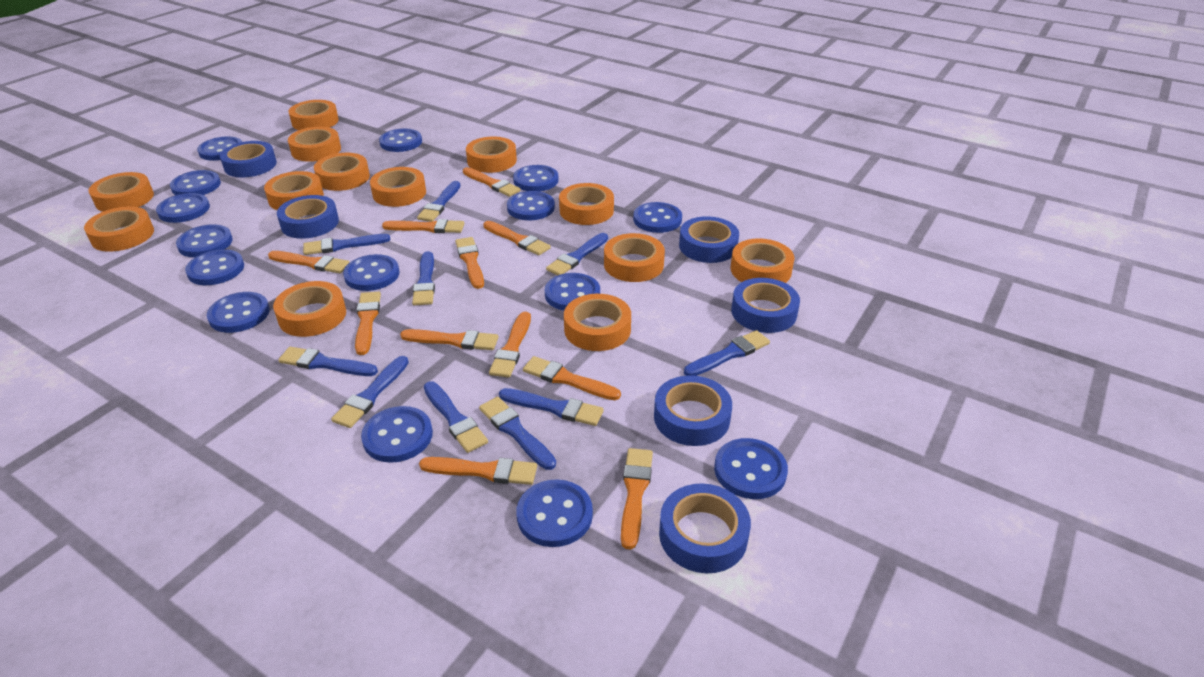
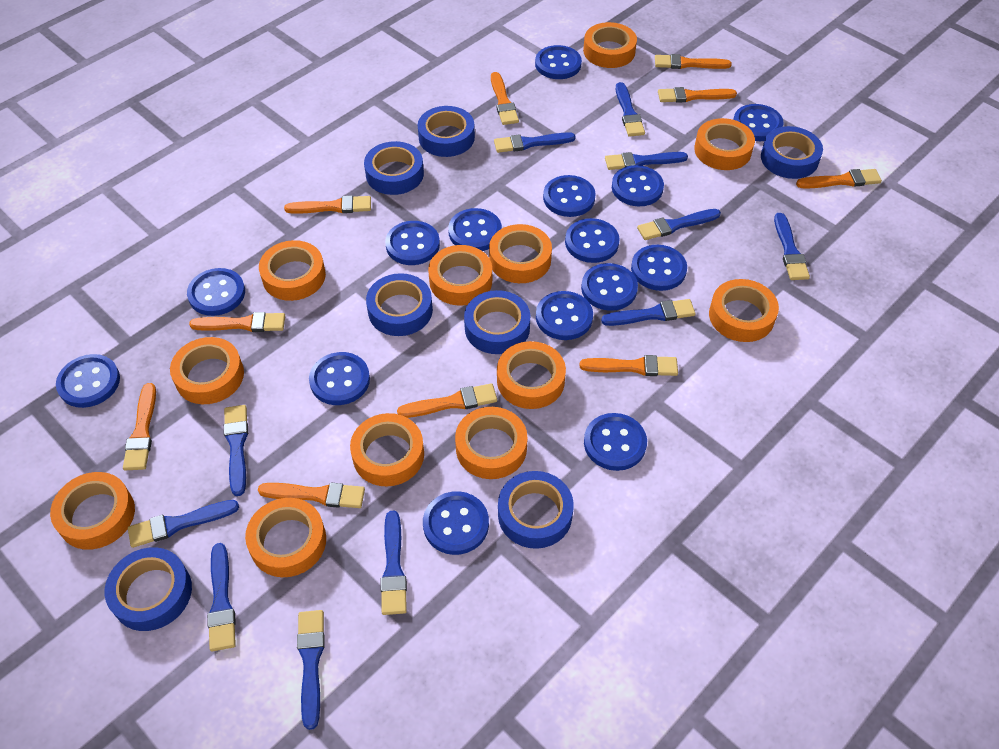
blue brush: [278,347,378,376] [303,234,390,255] [331,356,409,428] [412,251,435,306] [417,181,461,222] [424,381,488,453] [479,397,556,470] [499,388,604,426] [546,233,608,275] [684,330,770,376] = 10 -> [128,500,239,548] [207,543,236,652] [224,405,248,496] [297,610,325,730] [380,510,407,615] [494,132,576,153] [601,299,695,326] [605,152,688,170] [616,82,645,137] [637,209,721,240] [774,213,810,280] = 11
blue tape: [220,141,277,177] [277,195,339,239] [654,375,732,446] [659,484,751,573] [679,216,739,263] [731,278,800,333] = 6 -> [104,547,192,631] [364,141,424,195] [366,273,433,336] [418,106,475,157] [464,290,530,354] [498,471,574,549] [761,126,823,179] = 7
orange brush: [268,251,350,273] [355,292,381,355] [382,219,464,233] [400,329,498,350] [419,457,537,485] [455,237,484,289] [463,167,521,197] [483,221,551,256] [489,312,531,378] [523,356,621,400] [621,448,653,550] = 11 -> [123,383,156,470] [189,312,285,332] [258,483,365,508] [284,195,371,213] [397,383,497,418] [491,72,519,125] [580,355,678,376] [655,54,732,69] [658,87,737,103] [796,169,882,189] = 10
orange tape: [84,206,154,252] [89,172,154,212] [264,171,324,210] [273,281,346,337] [288,127,341,162] [289,100,339,130] [314,153,370,191] [370,167,426,207] [466,136,517,173] [559,183,614,225] [564,294,631,351] [604,233,665,282] [730,238,794,283] = 13 -> [50,472,135,550] [170,337,244,404] [245,498,326,577] [259,240,326,301] [350,413,424,486] [428,245,492,306] [455,407,528,479] [489,224,552,283] [497,341,566,409] [583,22,637,68] [694,118,755,170] [709,279,779,342] = 12

